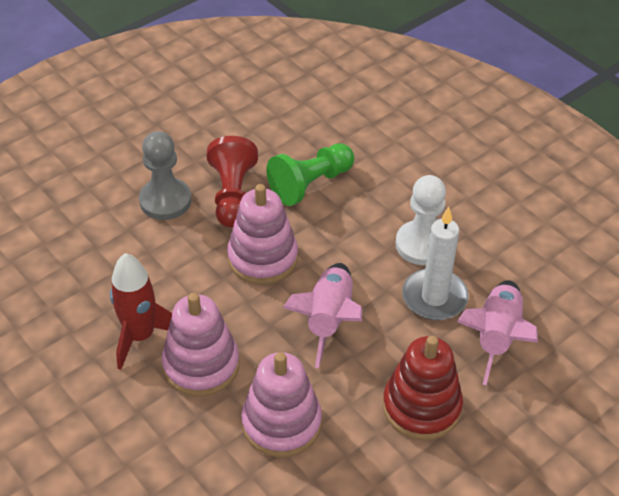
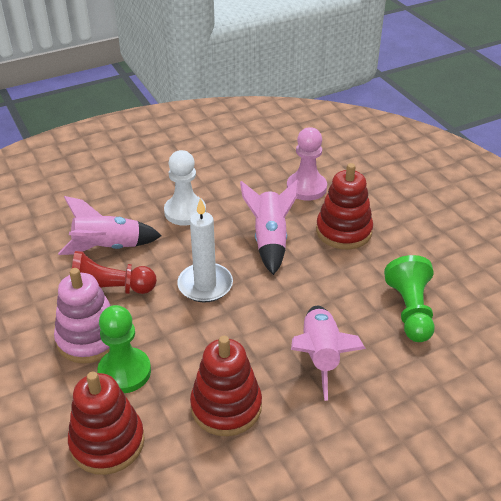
green pawn: [266,143,354,206] = 1 -> [97,305,151,393] [384,255,435,342] = 2
grey pawn: [139,131,191,220] = 1 -> none = 0
pink pawn: none = 0 -> [287,127,327,201] = 1
pink rocket: [283,263,362,368] [457,280,538,385] = 2 -> [58,196,162,255] [240,180,298,275] [291,306,366,401] = 3
pink stacking toy: [162,293,239,397] [227,184,298,285] [241,352,322,457] = 3 -> [54,268,111,364] = 1
red rocket: [110,253,172,370] = 1 -> none = 0
red stacking toy: [383,336,463,440] = 1 -> [68,372,145,475] [190,336,262,436] [316,163,373,249] = 3

